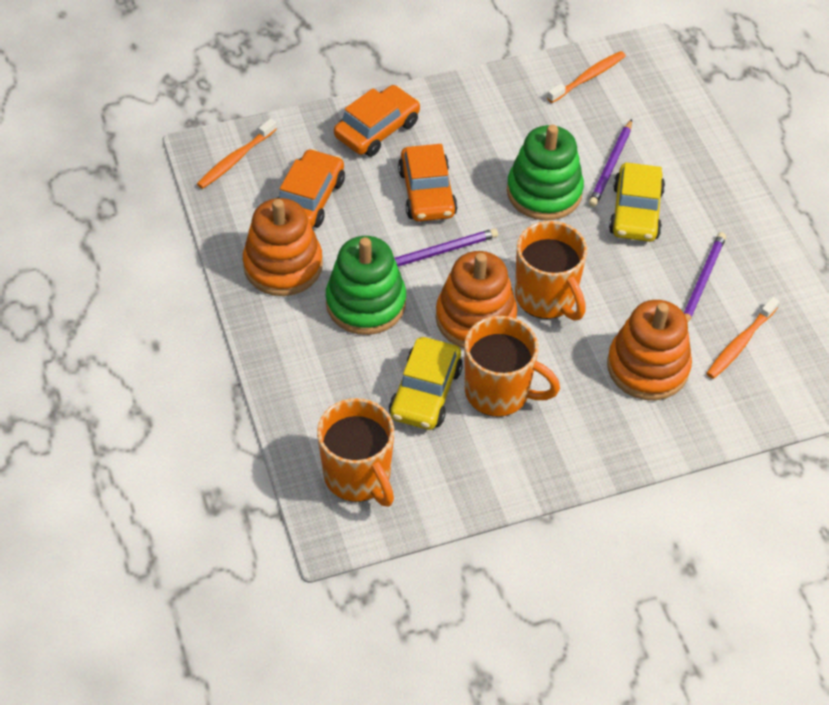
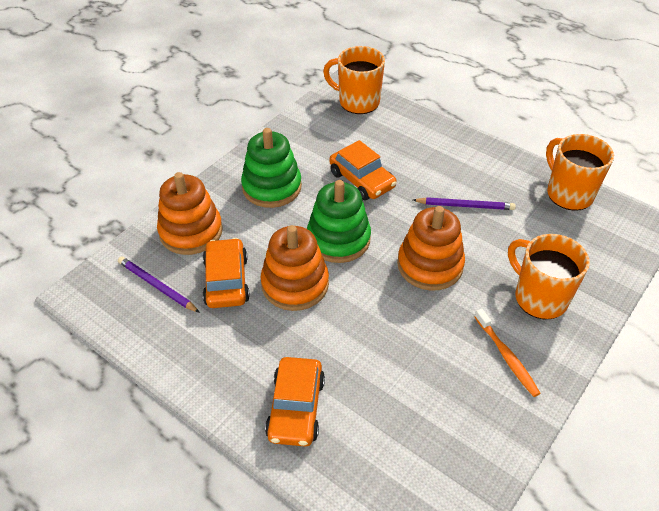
orange toothbrush: [197,118,277,189] [547,51,626,103] [706,297,779,379] = 3 -> [474,308,541,397] = 1
purple pencil: [394,228,498,267] [589,119,632,207] [684,232,726,323] = 3 -> [118,256,200,313] [413,197,516,210] = 2
yellow car: [389,337,463,430] [609,162,665,242] = 2 -> none = 0

